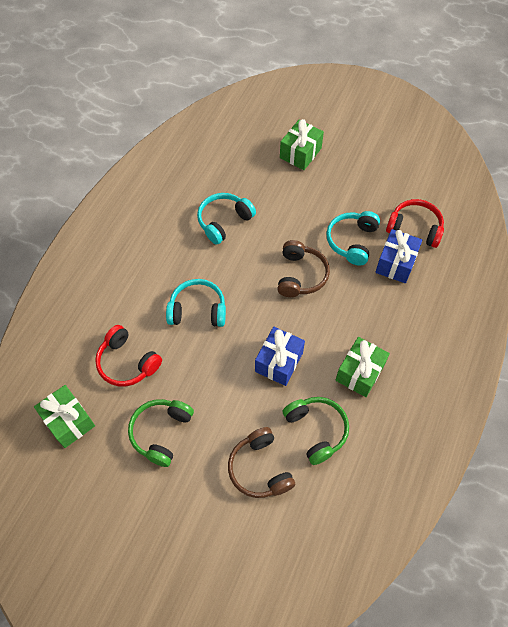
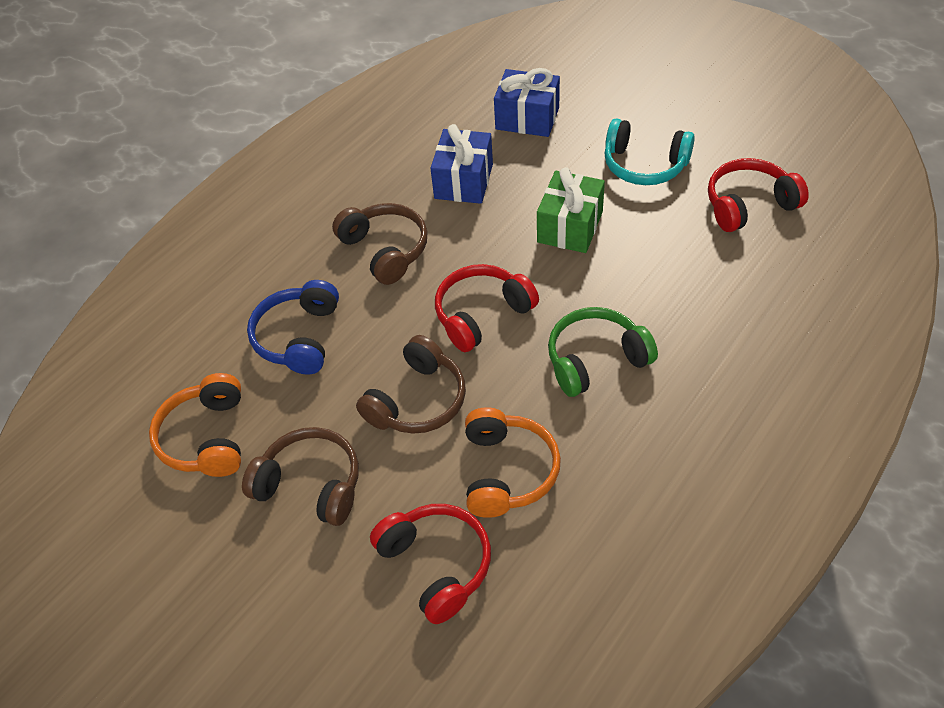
blue headphones: none = 0 -> [247,280,339,375] = 1
brown headphones: [228,427,295,498] [278,240,330,297] = 2 -> [242,427,359,526] [332,203,428,285] [356,335,466,434] = 3
green gift: [34,385,95,448] [280,119,324,170] [336,337,390,397] = 3 -> [537,167,605,253] = 1
green headphones: [128,399,194,467] [283,397,349,465] = 2 -> [548,307,658,397] = 1
orange headphones: none = 0 -> [149,373,241,477] [465,407,561,518] = 2
red headphones: [95,325,162,387] [386,199,444,248] = 2 -> [370,504,491,624] [435,264,539,352] [708,158,809,232] = 3
turquoise headphones: [166,279,226,327] [197,193,256,245] [326,211,380,266] = 3 -> [604,118,695,185] = 1

